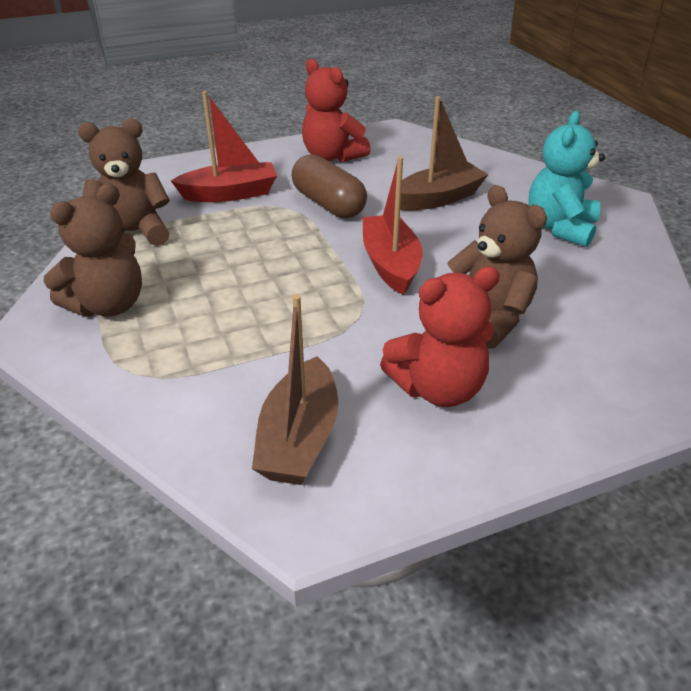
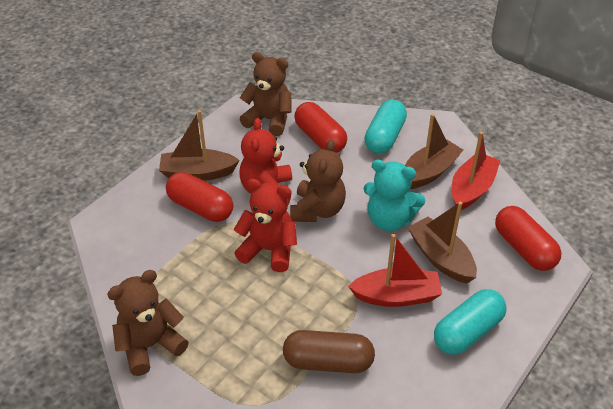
brown boat: [252,294,338,485] [400,96,488,211] = 2 -> [159,110,240,181] [405,114,463,189] [408,202,477,284] = 3
red capsule: none = 0 -> [166,172,233,222] [294,102,347,153] [495,206,562,271] = 3
turquoise capsule: none = 0 -> [364,100,407,154] [434,289,507,355] = 2

